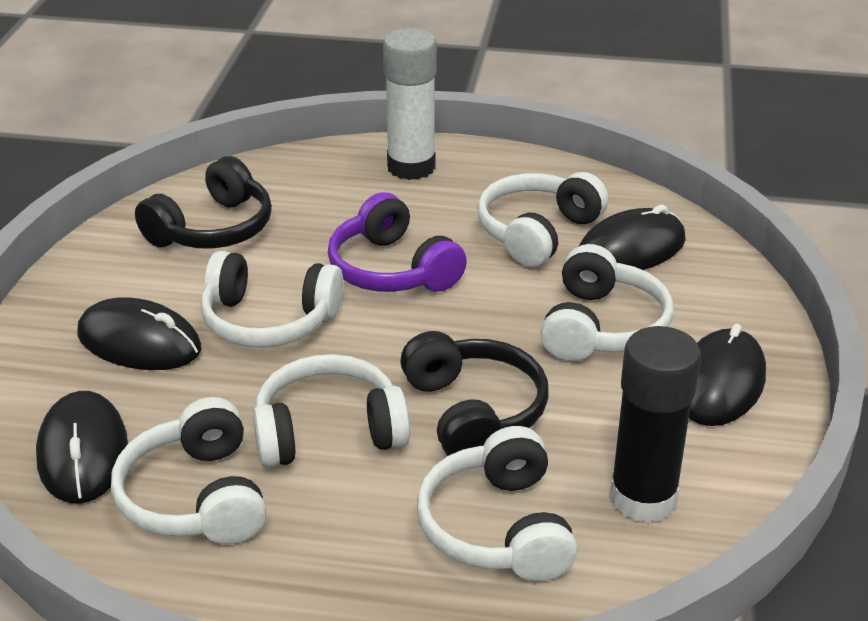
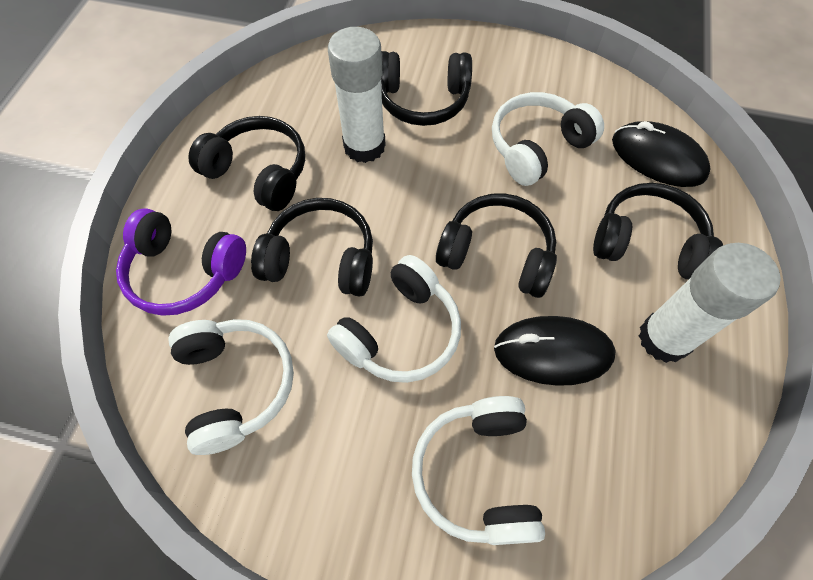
black glue stick: [610,326,701,523] = 1 -> none = 0
black headphones: [135,156,272,249] [400,331,549,456] = 2 -> [188,116,305,211] [251,198,373,297] [381,51,472,126] [436,193,557,298] [593,183,723,279] = 5
black mouse: [36,391,128,503] [78,297,202,370] [579,205,686,270] [689,324,766,426] = 4 -> [494,316,616,386] [612,121,711,187] = 2
white glue stick: [383,28,437,180] = 1 -> [328,27,386,163] [639,243,781,363] = 2
white headphones: [111,397,267,544] [201,251,343,348] [253,354,410,468] [417,426,578,582] [477,172,609,267] [540,244,673,361] = 6 -> [168,319,294,455] [327,255,461,383] [412,396,545,545] [492,92,604,186] = 4

